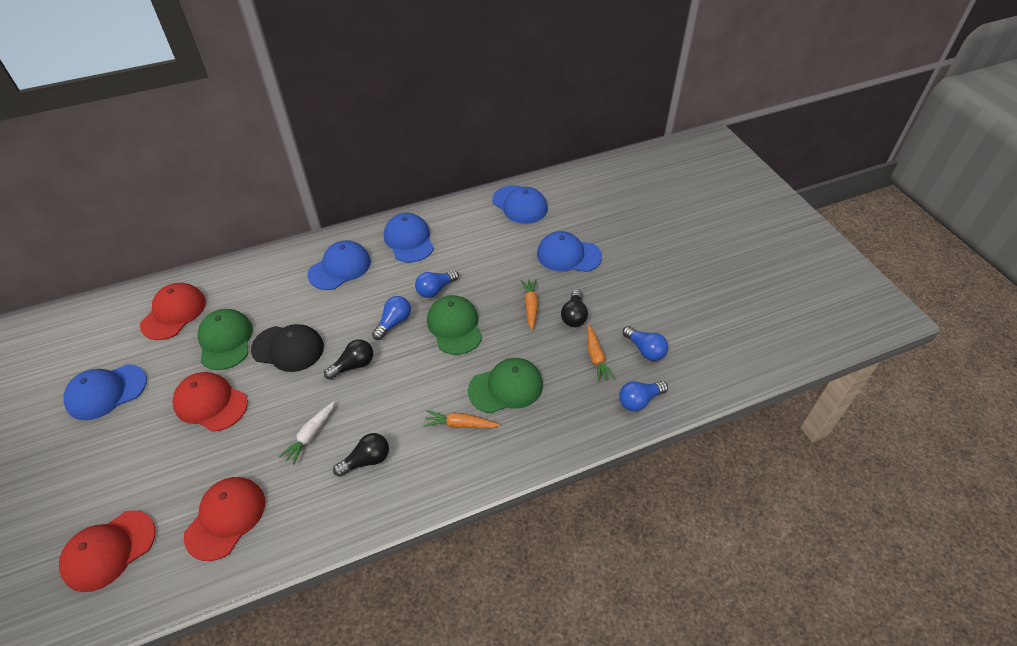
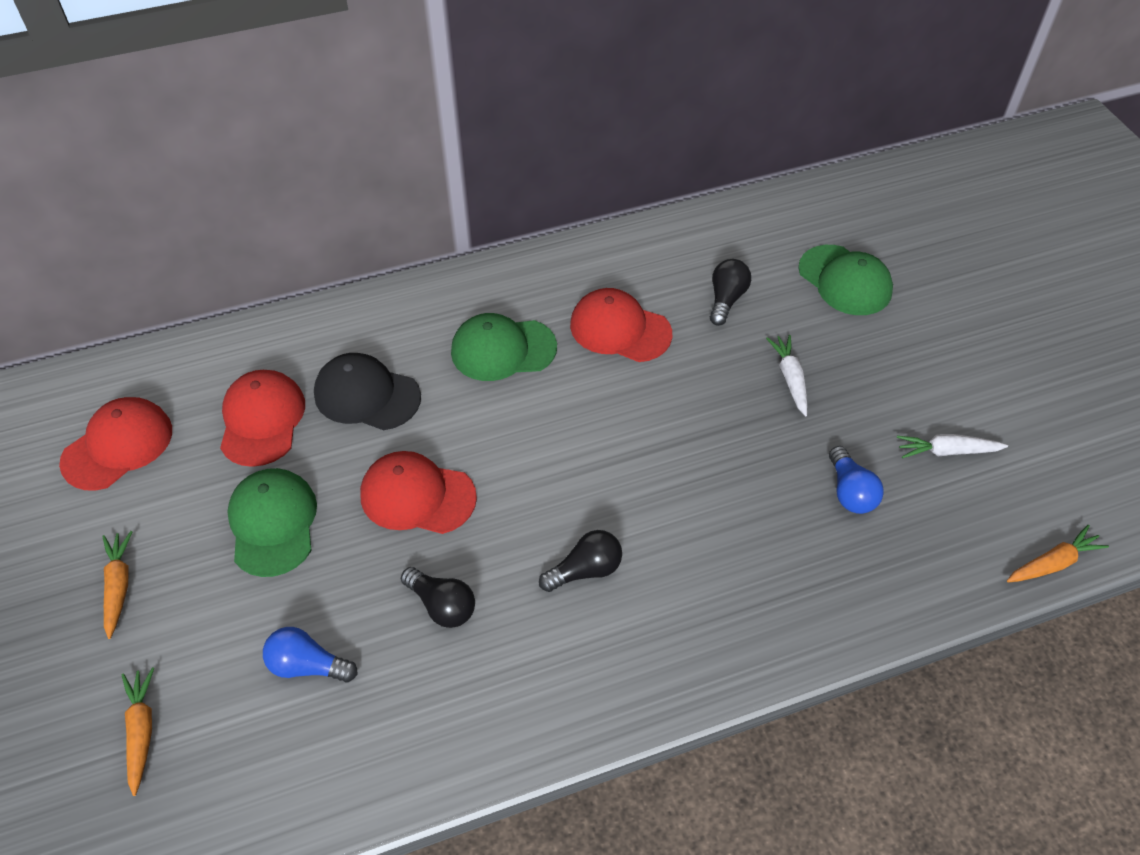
blue cap: [63,364,147,420] [307,240,371,290] [384,213,434,263] [492,185,548,224] [537,231,602,272] = 5 -> none = 0
blue light bulb: [372,296,411,340] [415,270,459,298] [619,381,668,411] [623,326,668,361] = 4 -> [263,627,358,683] [829,446,884,514] = 2
white carrot: [279,401,335,465] = 1 -> [766,335,808,416] [897,434,1008,458] = 2

